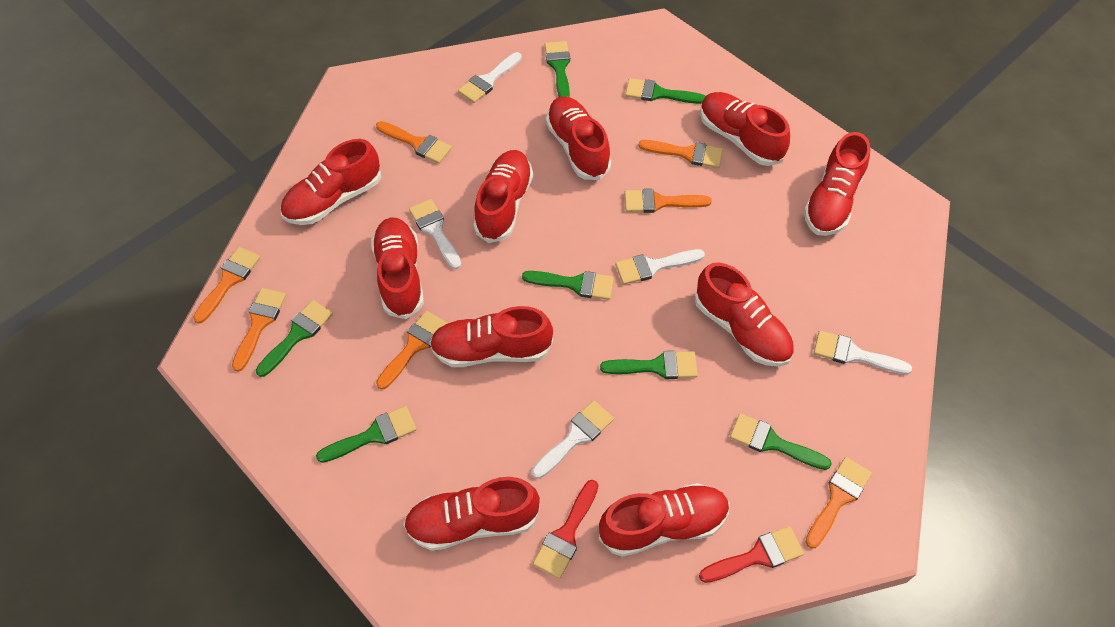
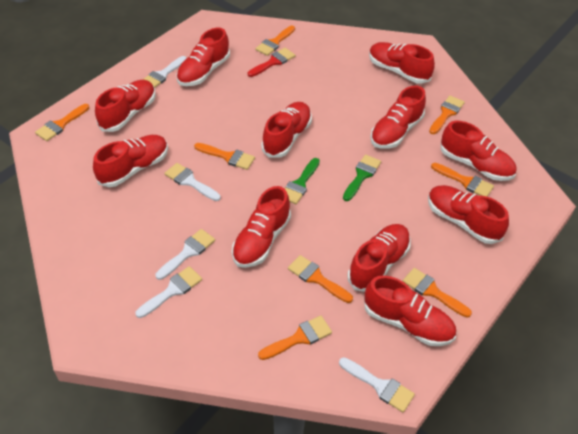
green brush: [256,300,333,377] [316,406,417,463] [522,271,614,300] [545,41,570,97] [600,351,698,379] [625,78,706,104] [730,414,832,470] = 7 -> [285,158,320,204] [343,155,381,201] = 2
orange brush: [193,247,261,324] [232,288,286,372] [376,121,452,164] [376,311,448,390] [624,189,712,213] [638,140,723,168] [805,457,872,548] = 7 -> [35,104,89,141] [194,143,255,170] [255,25,295,56] [258,316,332,360] [288,255,353,303] [403,268,472,318] [429,96,465,134] [431,163,494,196] = 8
red brush: [533,480,598,579] [699,526,804,583] = 2 -> [248,48,295,77] = 1
red shoe: [280,139,381,225] [371,218,424,319] [403,477,540,551] [430,306,553,367] [473,150,533,243] [546,96,611,180] [598,483,730,557] [694,262,794,367] [700,92,790,166] [804,132,870,236] = 10 -> [93,135,168,187] [95,80,156,132] [176,28,230,86] [232,186,291,268] [261,102,312,158] [348,224,411,292] [364,276,456,346] [369,42,435,84] [370,86,426,149] [428,185,509,244] [441,121,516,181] = 11

